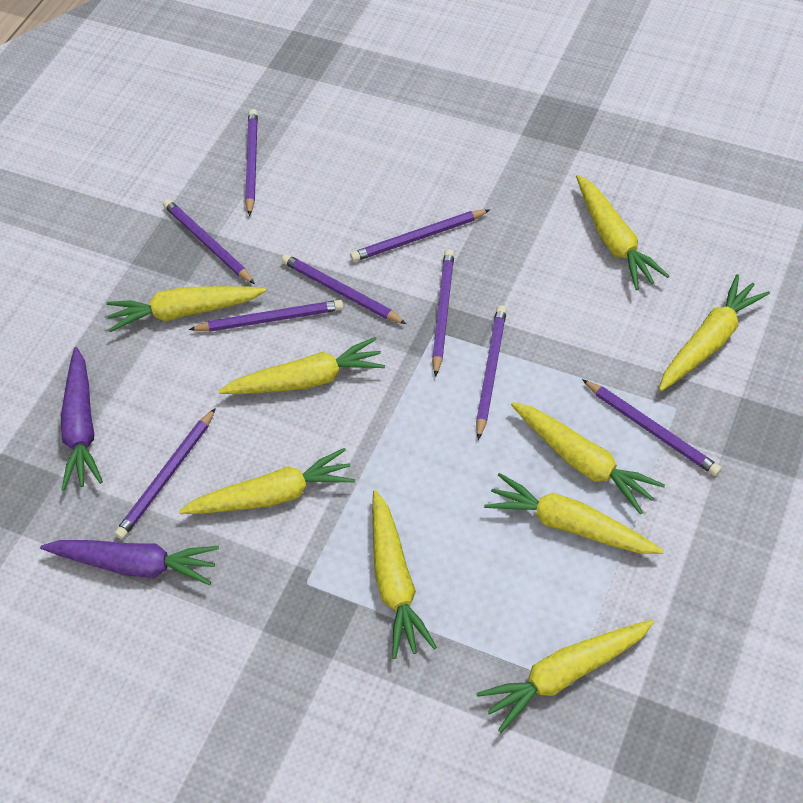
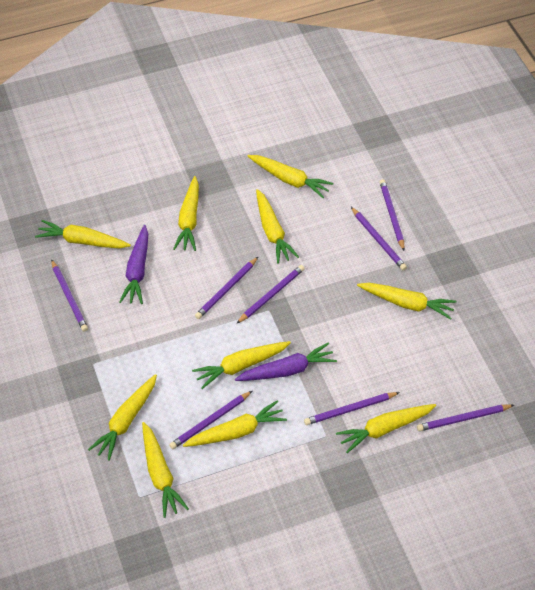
purple pencil: [114,408,216,539] [163,199,255,284] [189,300,344,332] [245,109,258,216] [281,254,406,324] [350,210,490,262] [432,249,454,377] [476,305,507,440] [582,379,721,476] = 9 -> [51,259,88,332] [169,391,252,449] [195,257,258,319] [236,265,305,324] [304,392,400,425] [351,207,407,270] [380,179,405,251] [417,404,514,431] = 8
yellow carrot: [107,286,266,332] [179,448,355,514] [219,337,385,394] [372,490,437,659] [476,620,654,733] [484,473,664,554] [511,402,665,514] [576,175,669,290] [659,274,770,391] = 9 -> [35,220,131,249] [88,374,157,461] [142,422,189,518] [173,176,199,251] [183,400,287,447] [192,341,291,389] [247,155,333,198] [256,189,299,264] [336,404,436,453] [357,283,457,320] = 10

